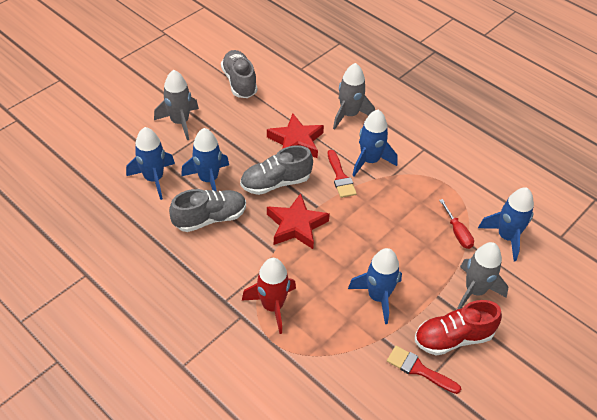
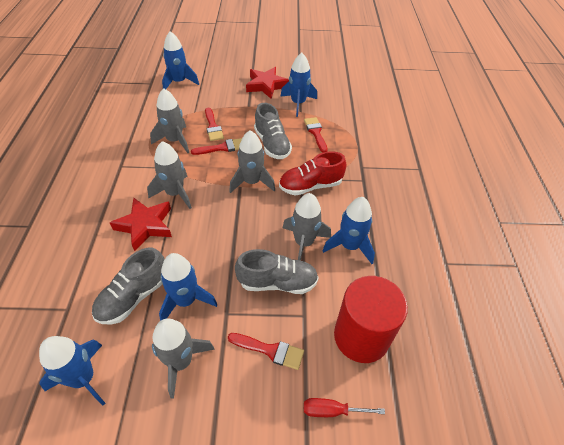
grey rocket: [154,70,199,140] [333,63,375,129] [457,242,508,309] = 3 -> [147,141,192,209] [150,88,189,153] [152,318,215,399] [229,130,275,193] [283,193,331,261] = 5
red brush: [328,150,357,198] [387,346,461,394] = 2 -> [191,138,242,155] [205,107,224,141] [228,333,304,370] [304,117,328,153] = 4
red cylinder: none = 0 -> [334,276,408,363] = 1
red rocket: [242,258,296,334] = 1 -> none = 0

